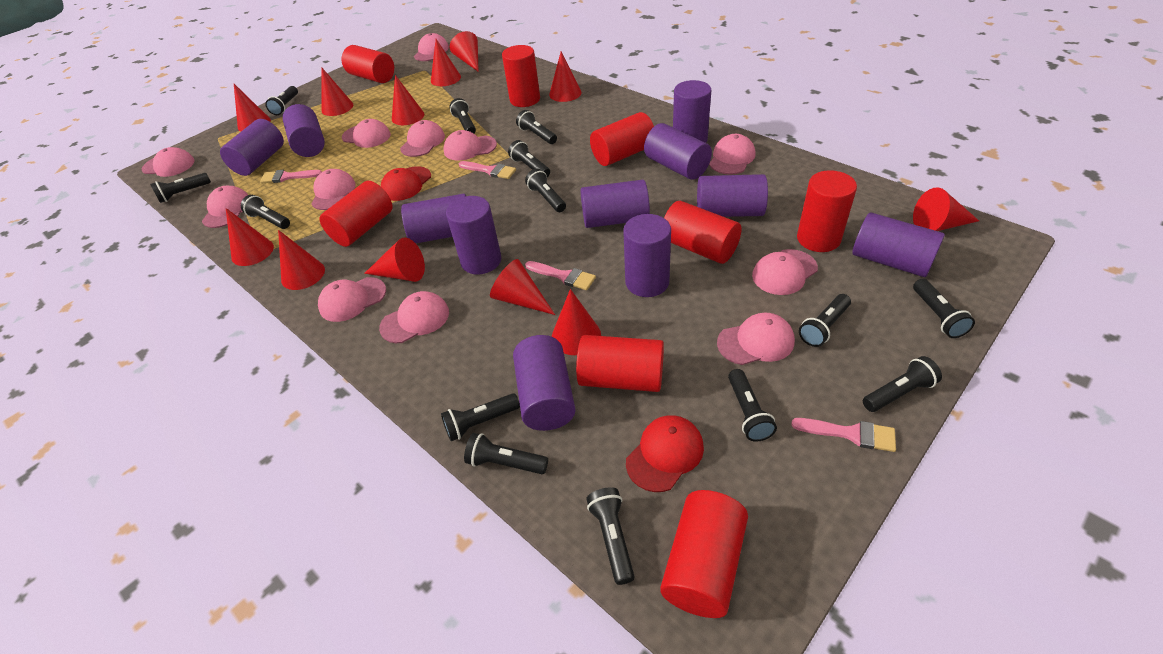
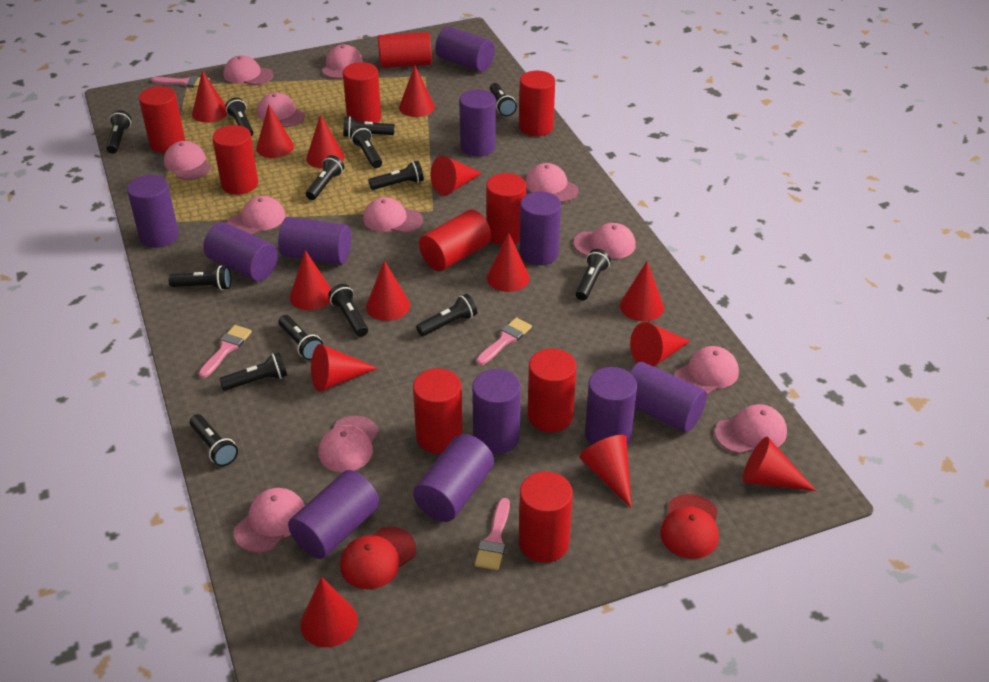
red cone: [226,208,274,266] [234,84,271,132] [278,230,325,290] [321,67,353,116] [364,237,425,282] [392,75,424,125] [431,39,461,86] [450,31,479,72] [490,259,555,315] [549,51,582,102] [552,289,601,355] [913,187,979,231] = 12 -> [192,70,227,123] [256,104,294,158] [290,250,331,310] [300,577,358,647] [306,114,344,169] [311,344,378,392] [366,260,410,321] [399,65,435,117] [430,156,482,196] [487,233,530,292] [579,435,632,508] [620,261,664,321] [630,322,691,367] [743,437,817,491] = 14
red cylinder: [319,181,393,247] [342,45,394,83] [502,45,540,107] [576,335,664,392] [590,112,654,166] [660,490,748,618] [664,201,742,264] [797,170,857,252] = 8 -> [139,86,185,153] [212,125,258,195] [343,62,381,123] [378,32,432,68] [413,368,463,454] [419,210,491,271] [486,173,526,245] [519,71,555,136] [519,471,573,563] [527,348,577,432] = 10

